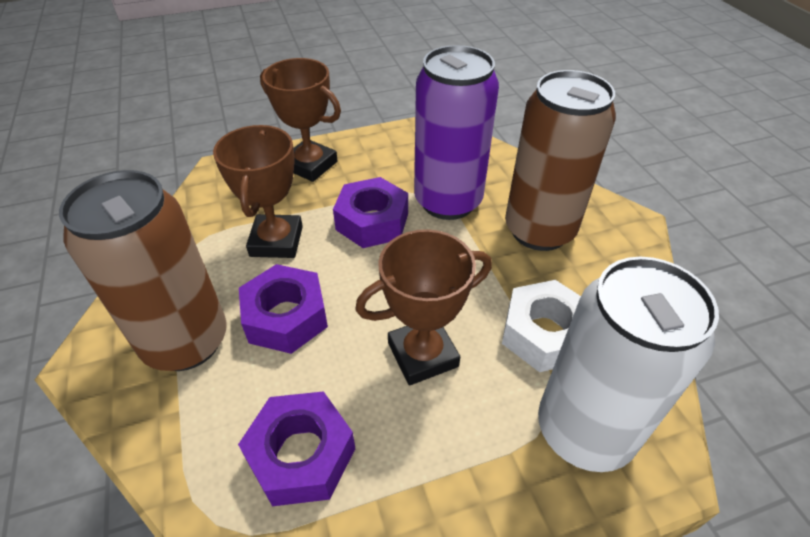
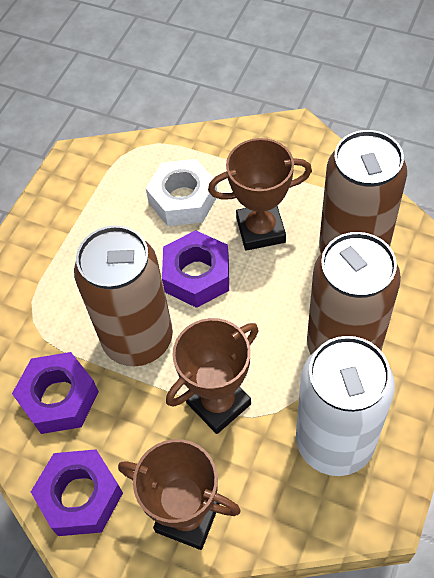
brown can: [59,170,227,371] [505,70,616,251] = 2 -> [74,225,173,366] [307,232,401,354] [319,130,407,253] = 3
purple can: [414,45,499,220] = 1 -> none = 0

